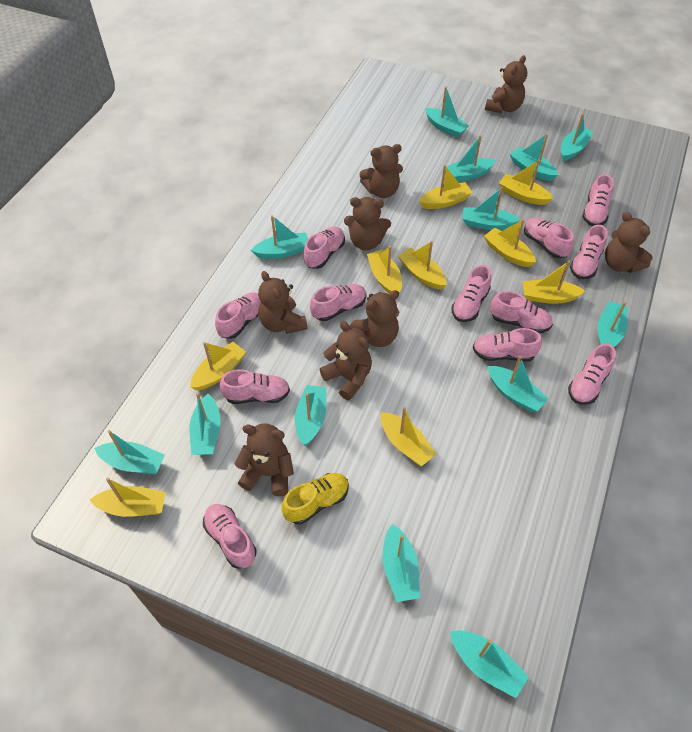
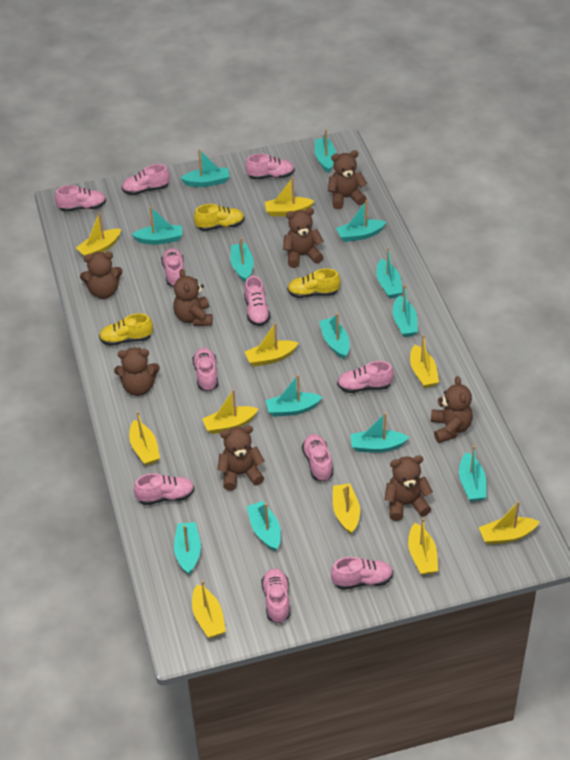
pink shoe: [203,504,257,569] [215,292,261,339] [219,370,290,404] [304,227,345,269] [310,284,367,321] [451,265,491,322] [473,328,542,362] [490,291,553,333] [524,217,574,258] [568,343,616,405] [570,225,608,279] [582,174,614,226] = 12 -> [55,185,106,212] [122,164,170,195] [134,473,195,505] [161,248,184,287] [192,348,219,391] [244,276,271,326] [245,154,295,179] [261,568,291,623] [302,434,333,481] [331,557,393,590] [337,361,394,393] = 11
yellow boat: [90,478,166,517] [190,342,246,391] [367,246,402,293] [381,407,437,466] [398,241,447,290] [419,165,473,209] [484,219,536,267] [499,159,553,205] [523,261,585,304] = 9 -> [76,212,121,256] [129,411,160,466] [192,580,226,638] [202,389,258,434] [245,323,298,367] [265,177,315,216] [333,484,360,534] [408,518,438,575] [410,335,439,388] [479,501,539,545] = 10
yellow shoe: [281,473,349,524] = 1 -> [99,313,153,346] [194,204,245,231] [287,269,341,298] = 3

